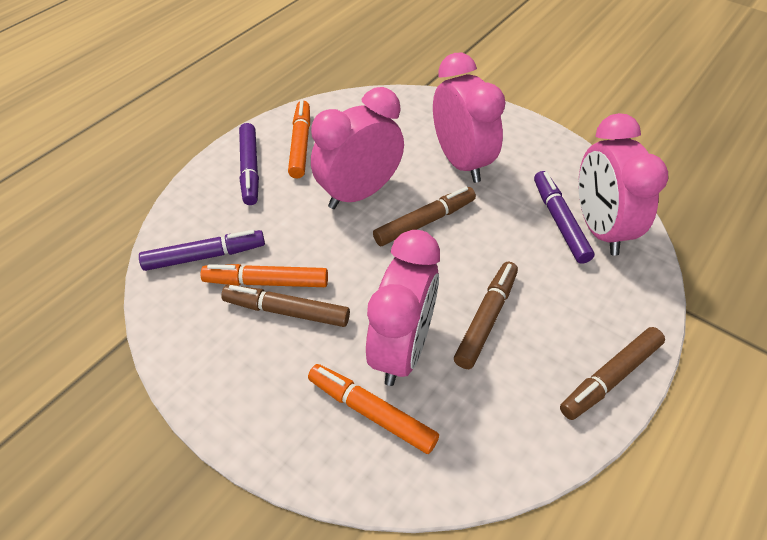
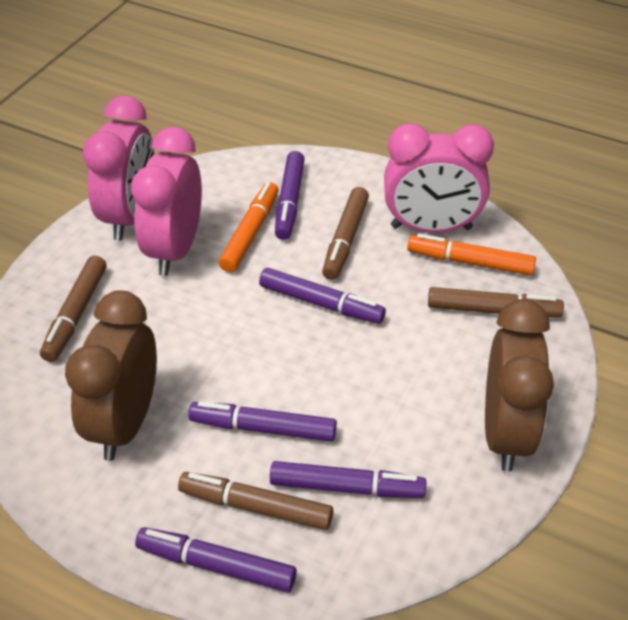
brown clock: none = 0 -> [65,291,157,461] [485,299,554,472] = 2
orange marker: [200,264,328,287] [288,101,310,178] [308,364,439,454] = 3 -> [219,182,279,272] [407,233,536,276] = 2
pink clock: [311,87,404,209] [366,230,440,386] [433,53,506,183] [578,113,668,256] = 4 -> [83,95,155,240] [131,127,202,276] [384,123,494,233] = 3
purple marker: [139,230,265,271] [239,123,259,205] [534,171,595,264] = 3 -> [135,527,297,592] [188,401,337,442] [259,268,386,324] [270,461,427,498] [275,151,305,240] = 5

